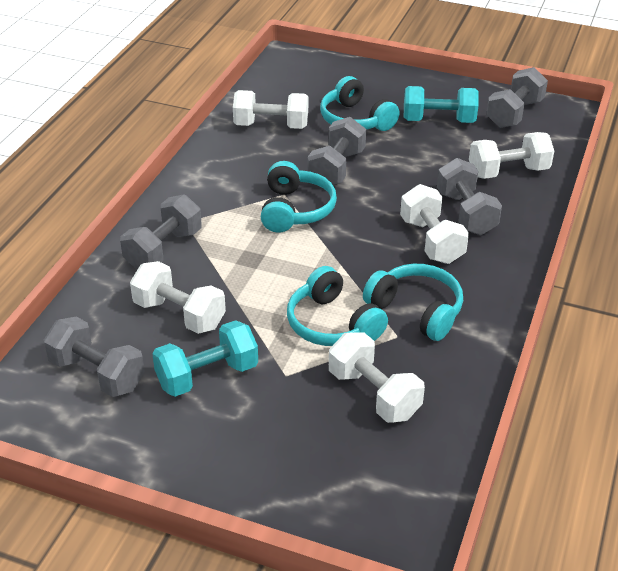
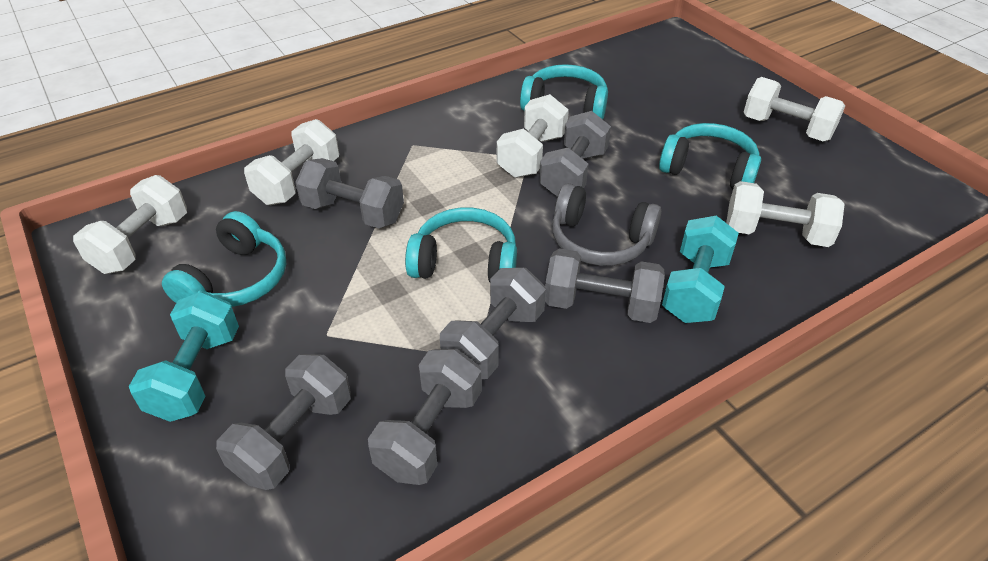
grey dumbbell: [44,317,145,397] [120,194,202,270] [307,117,366,185] [437,158,502,235] [486,67,548,128] = 5 -> [216,354,351,490] [295,158,404,228] [368,349,482,485] [440,268,546,379] [539,111,611,197] [545,249,665,323] = 6
grey headphones: none = 0 -> [552,183,661,266] = 1

